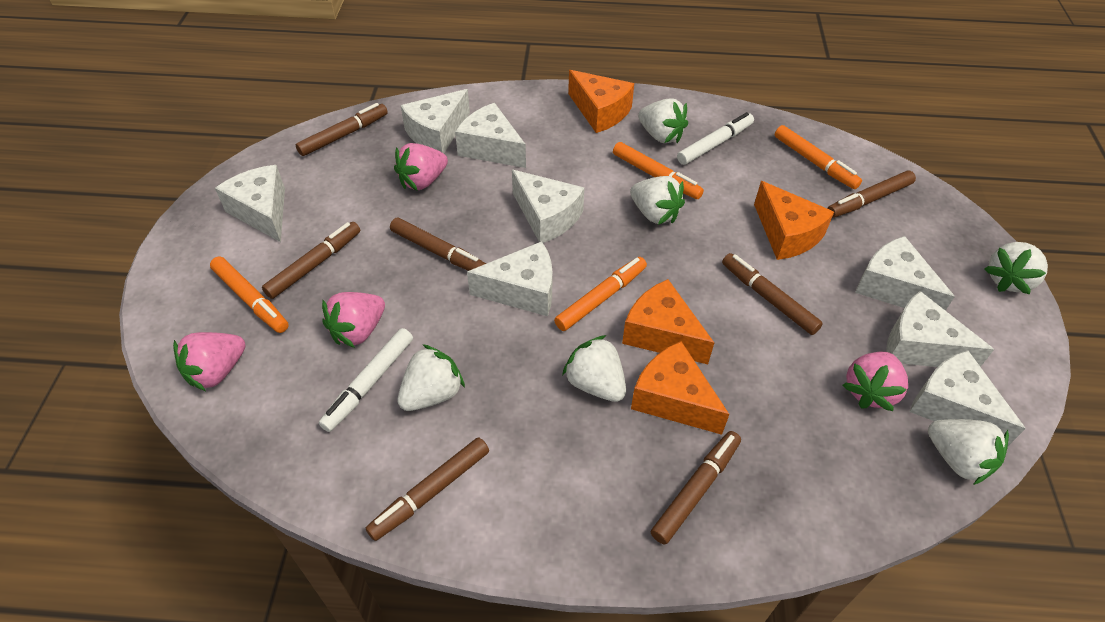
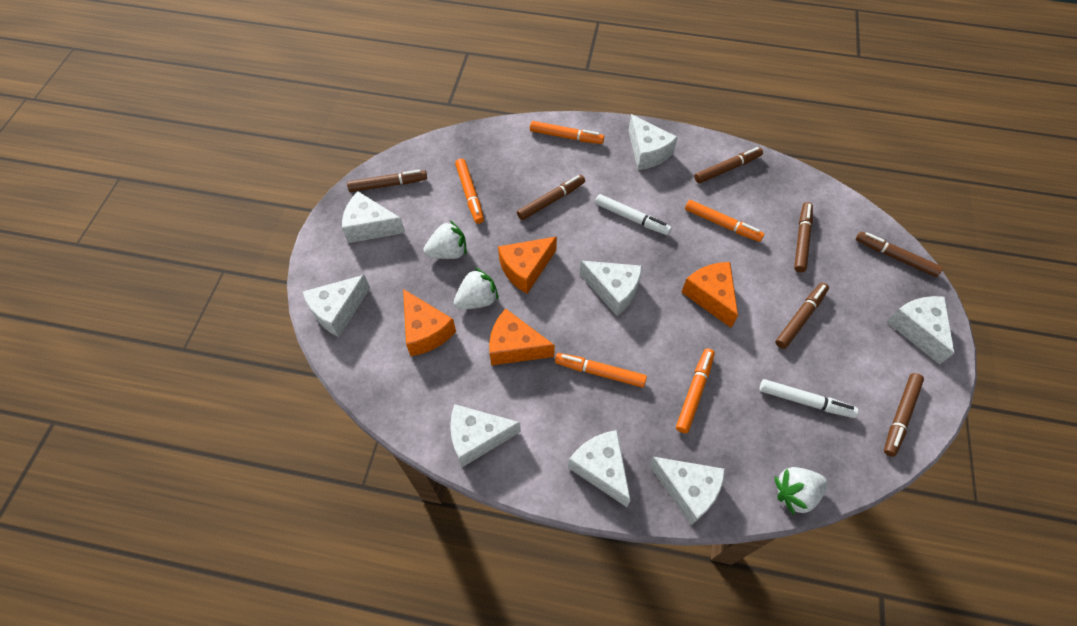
orange marker: [210,257,289,333] [554,257,647,331] [613,142,704,199] [775,125,862,189] = 4 -> [455,158,484,224] [530,121,604,144] [555,353,647,387] [676,348,715,433] [685,200,764,242] = 5
pink strawberry: [173,332,246,391] [322,292,385,348] [394,143,448,191] [843,351,908,411] = 4 -> none = 0
white strawberry: [398,344,465,411] [562,335,626,402] [630,176,685,225] [638,99,688,143] [928,419,1009,485] [985,242,1048,294] = 6 -> [423,220,467,259] [454,268,499,310] [775,467,828,515] = 3

